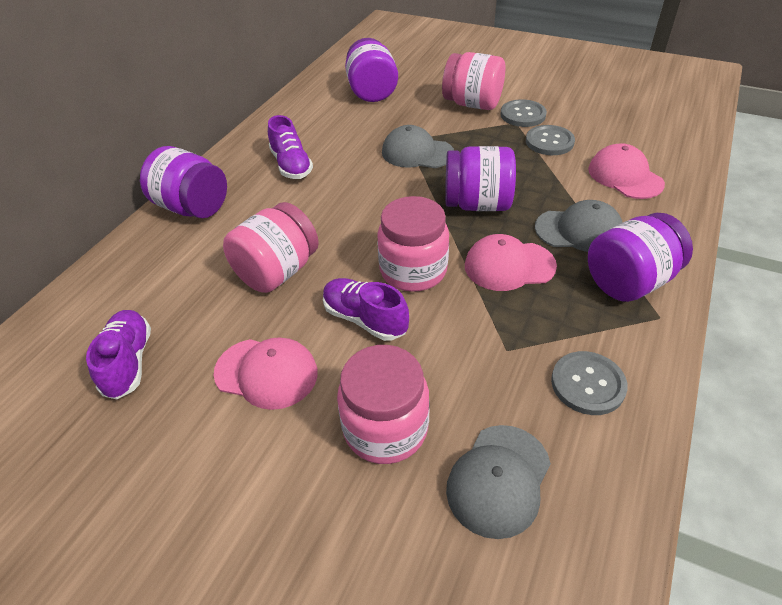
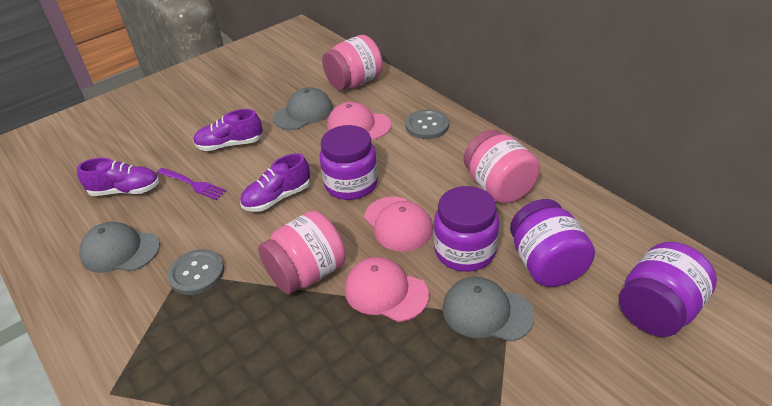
grey button: [501,99,547,127] [526,125,575,155] [551,351,628,415] = 3 -> [168,249,224,295] [406,110,449,139] = 2
pink jar: [223,202,319,293] [337,345,430,464] [377,196,449,292] [442,52,505,110] = 4 -> [258,211,346,294] [322,35,383,90] [464,129,540,204] = 3
purple fork: none = 0 -> [157,168,226,200] = 1

